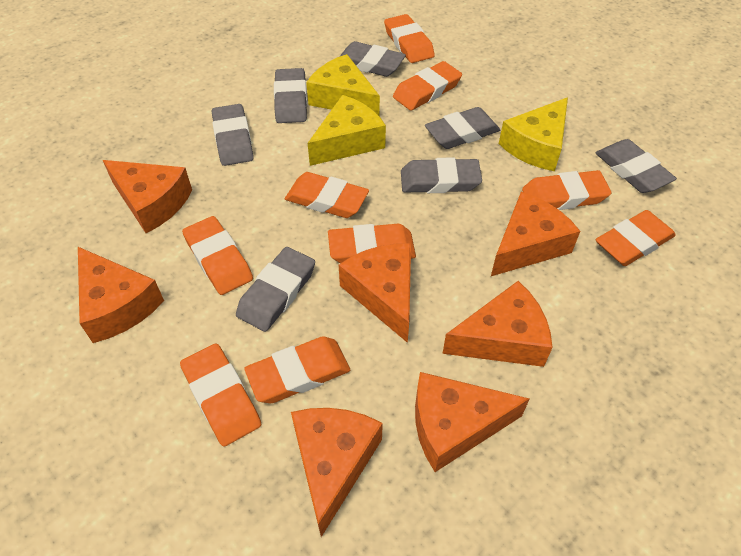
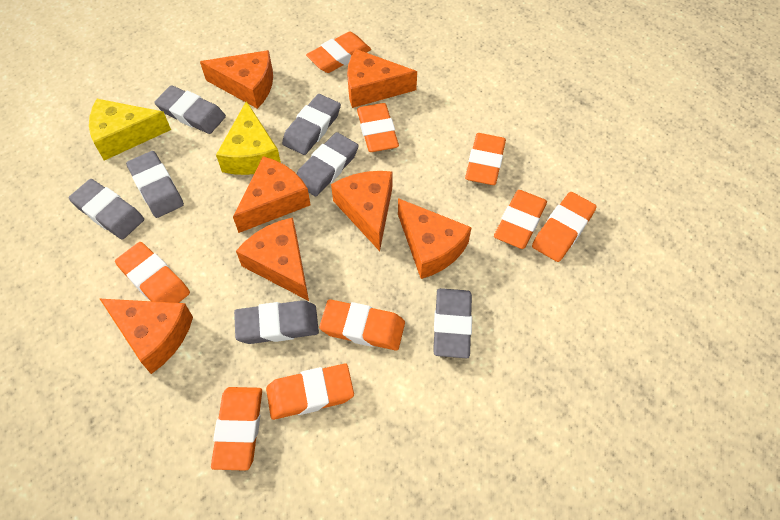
yellow cheese: [306,54,380,115] [308,95,386,166] [499,97,568,171] = 3 -> [89,99,171,161] [216,101,281,175] = 2

